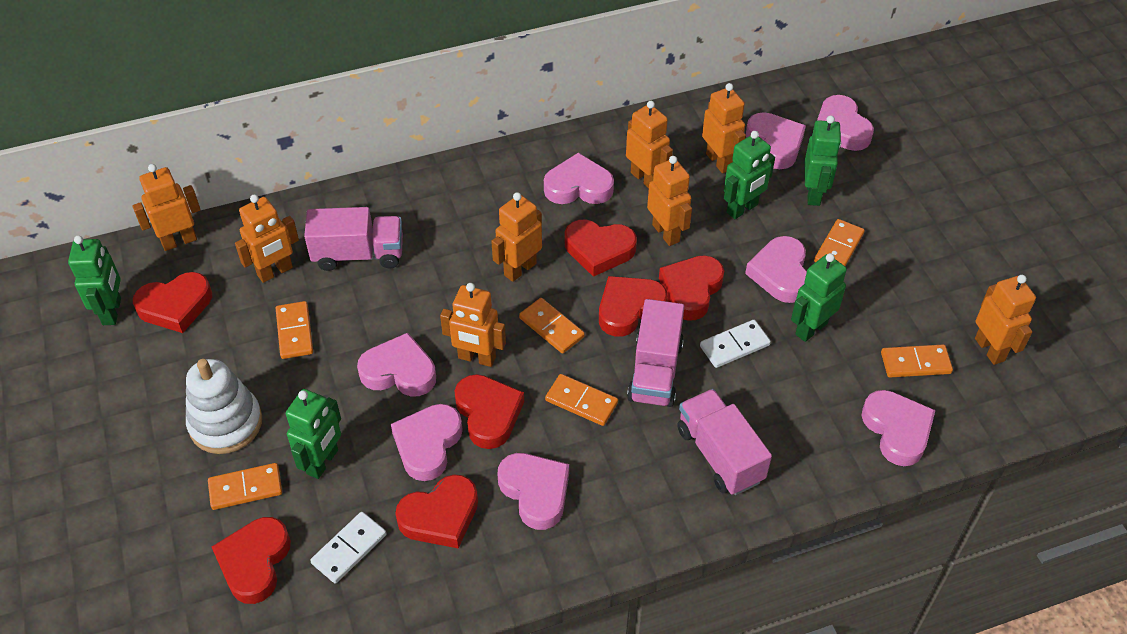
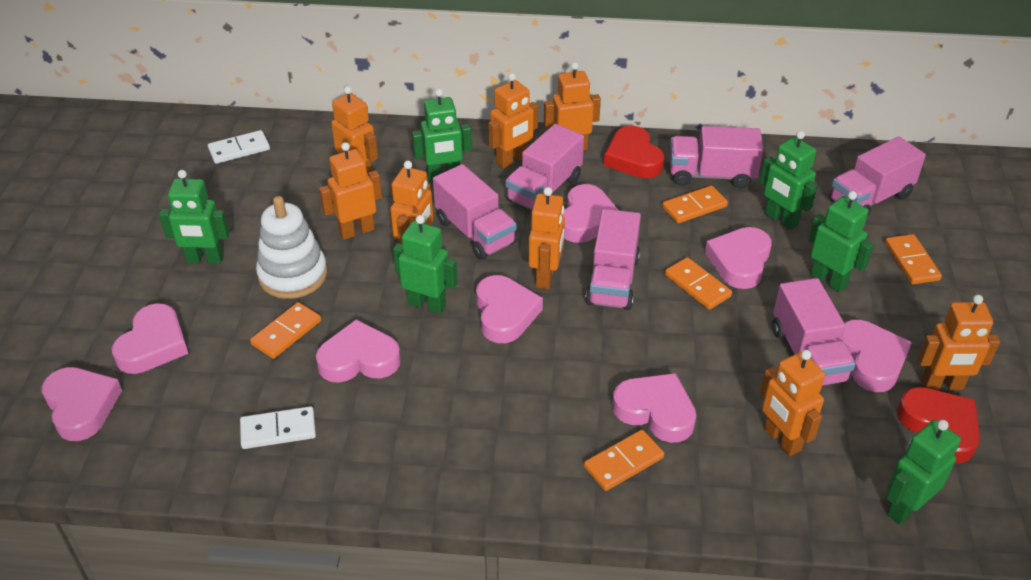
green robot: [68,235,121,325] [286,389,341,479] [724,131,775,219] [791,253,847,342] [804,115,841,206] = 5 -> [159,170,229,264] [393,215,458,314] [412,89,472,182] [760,131,817,230] [809,191,874,292] [886,420,961,525] = 6
orange domino: [208,463,282,510] [276,301,313,359] [519,298,585,354] [545,374,618,426] [814,219,865,266] [881,345,953,377] = 6 -> [250,302,321,359] [584,430,664,491] [662,186,728,224] [665,257,732,310] [885,234,942,284] = 5
pink truck: [304,207,403,271] [627,299,684,407] [677,389,772,495] = 3 -> [433,164,517,260] [506,124,584,210] [585,209,641,310] [670,126,763,189] [772,278,856,386] [829,137,926,217] = 6
red heart: [133,272,212,333] [212,517,291,604] [395,475,478,549] [454,374,524,449] [565,220,637,277] [599,276,668,337] [659,255,724,321] = 7 -> [604,126,664,178] [897,387,980,464] = 2

